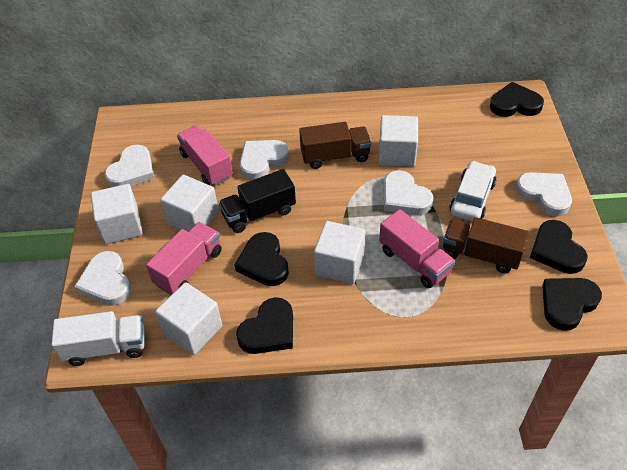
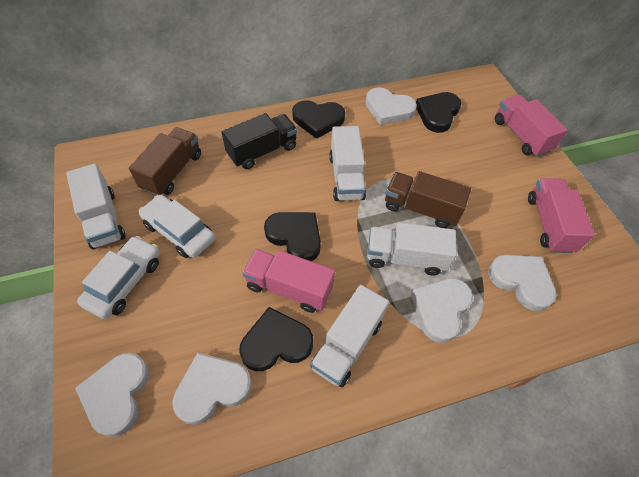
black heart: [235,232,289,286] [236,297,293,354] [490,82,544,117] [530,220,588,274] [542,278,602,331] = 5 -> [239,307,313,371] [264,212,321,261] [292,100,345,139] [416,92,462,133] = 4
white car: [449,161,496,222] = 1 -> [77,236,160,319] [139,195,215,258] = 2
white cube: [91,184,143,244] [155,282,222,355] [160,175,219,232] [314,221,365,284] [379,115,418,167] = 5 -> none = 0
white truck: [51,311,145,366] = 1 -> [66,164,126,249] [310,285,389,387] [329,126,366,201] [367,222,457,276] = 4

